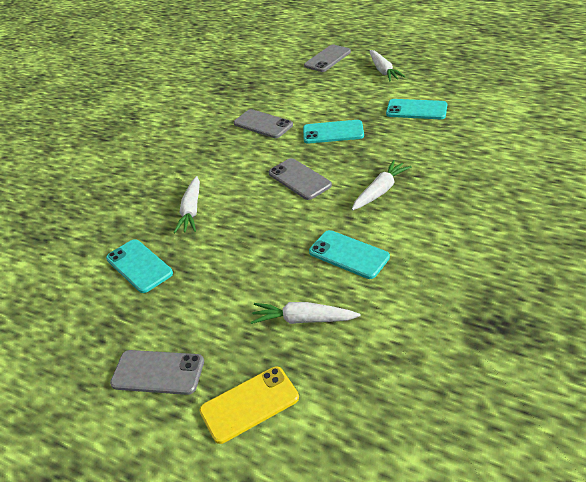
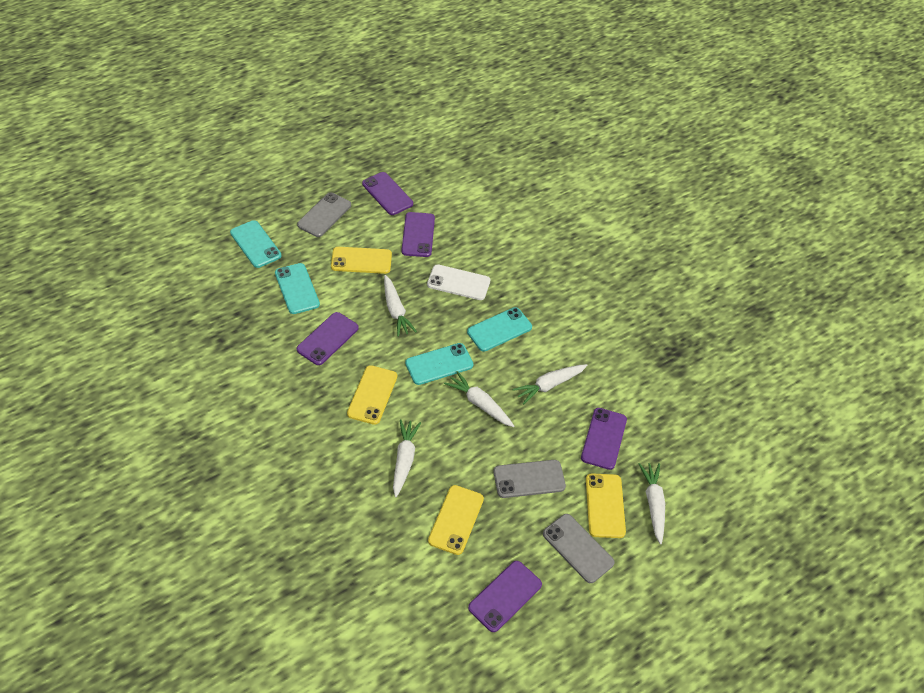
grey phone: [110,350,204,395] [234,109,293,138] [269,158,332,200] [304,45,351,72] = 4 -> [297,193,351,237] [494,460,566,498] [543,514,615,583] = 3
purple phone: none = 0 -> [297,312,359,365] [362,172,413,215] [401,212,435,257] [468,561,542,632] [581,408,627,470] = 5
white carrot: [173,176,200,233] [251,302,360,324] [352,160,412,210] [370,50,405,81] = 4 -> [384,275,417,337] [393,420,421,497] [444,371,514,427] [513,364,588,405] [639,463,665,544] = 5
white phone: none = 0 -> [427,264,490,300] = 1
yellow phone: [199,366,299,444] = 1 -> [331,247,392,274] [347,365,397,425] [428,485,484,555] [586,473,626,538] = 4

